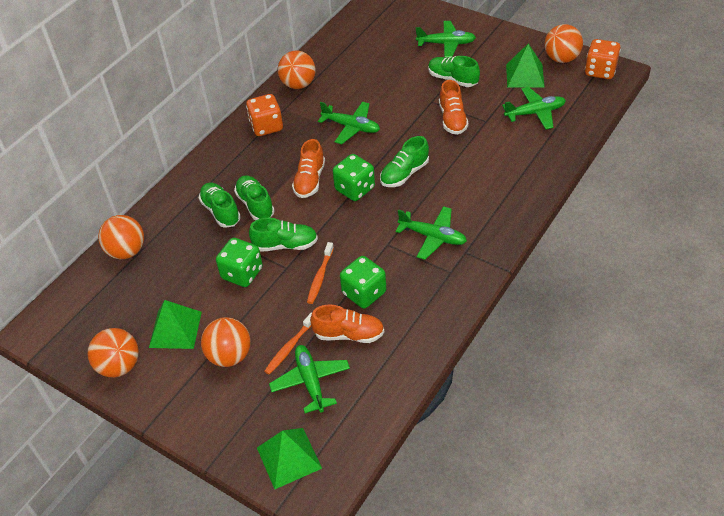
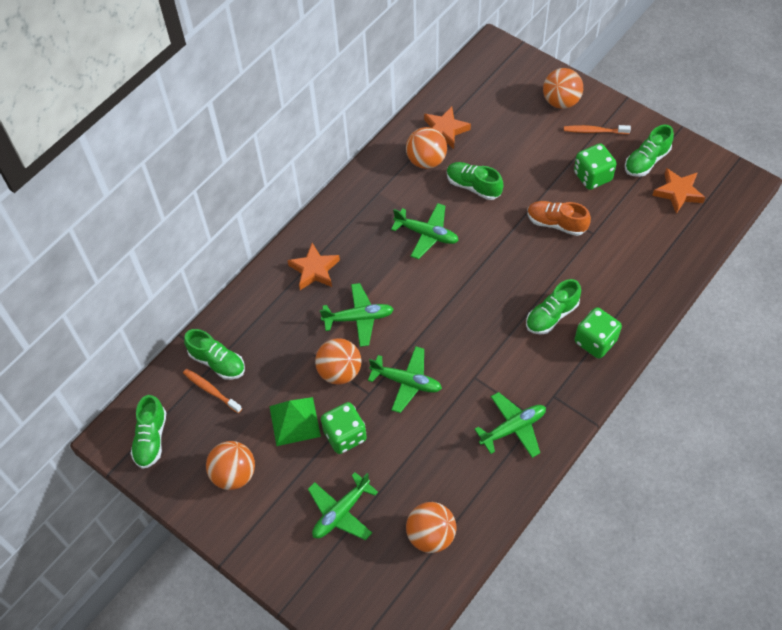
green pyramid: [149,300,202,349] [257,428,322,489] [506,44,545,87] = 3 -> [269,397,321,446] = 1
orange dice: [246,94,283,136] [585,39,621,79] = 2 -> none = 0
orange shoe: [292,139,325,198] [310,304,384,343] [439,80,469,135] = 3 -> [527,201,591,236] = 1
orange star: none = 0 -> [287,243,340,290] [424,106,471,149] [652,168,705,214] = 3

